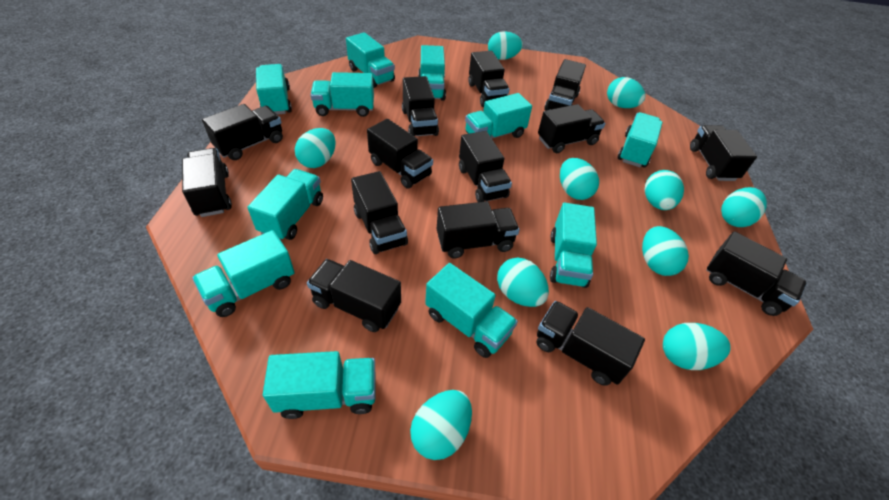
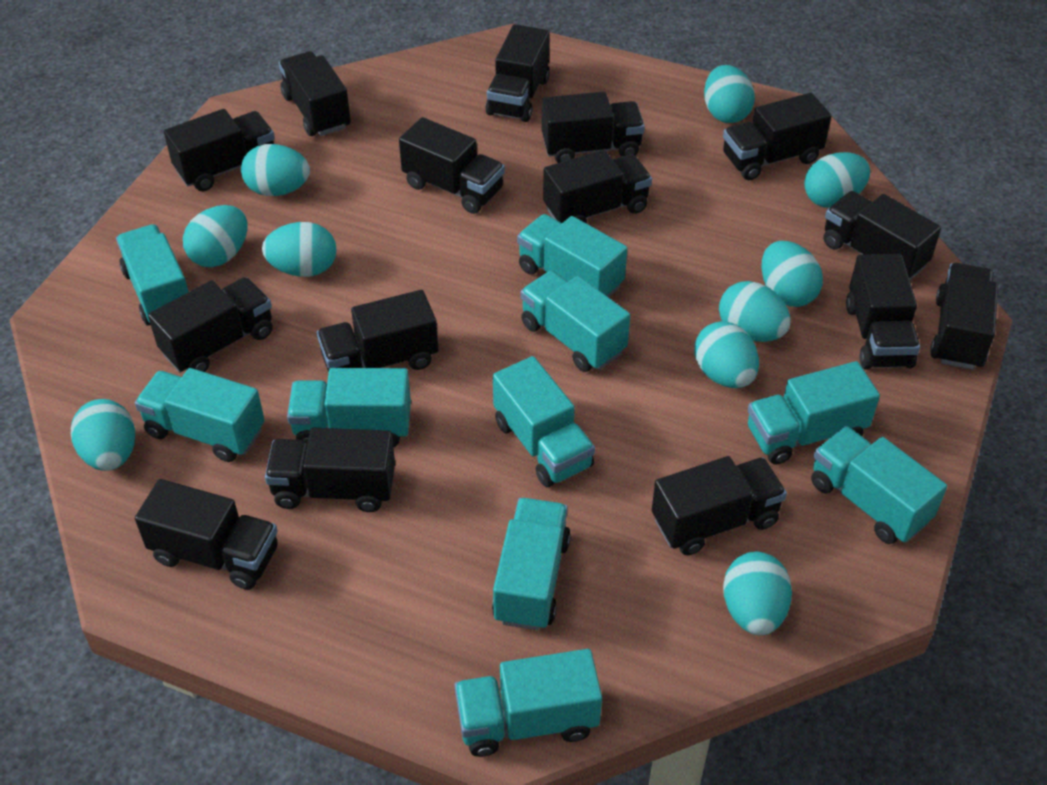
black truck: [182,148,232,217] [202,104,283,160] [307,259,401,332] [351,171,408,254] [367,119,433,188] [402,76,439,137] [437,201,519,259] [459,131,512,202] [468,51,510,107] [537,301,645,386] [538,104,605,153] [545,59,586,111] [690,125,757,181] [706,231,807,316] = 14 -> [135,479,278,590] [148,277,273,373] [164,109,275,191] [265,428,395,512] [279,51,351,136] [317,290,438,373] [399,117,505,214] [485,24,550,122] [542,92,645,163] [543,150,652,223] [652,456,787,555] [723,93,831,180] [823,191,941,280] [846,254,920,369] [930,263,998,370] = 15
turquoise truck: [192,230,295,317] [247,169,323,240] [256,64,292,115] [263,351,375,419] [311,72,374,117] [346,32,395,88] [418,45,446,101] [425,263,518,358] [465,93,532,138] [550,203,597,288] [617,112,663,168] = 11 -> [116,224,189,326] [135,368,265,462] [287,368,411,448] [454,649,602,757] [492,498,571,630] [493,356,595,487] [517,214,627,297] [520,270,630,372] [748,361,880,465] [811,426,947,544] = 10

